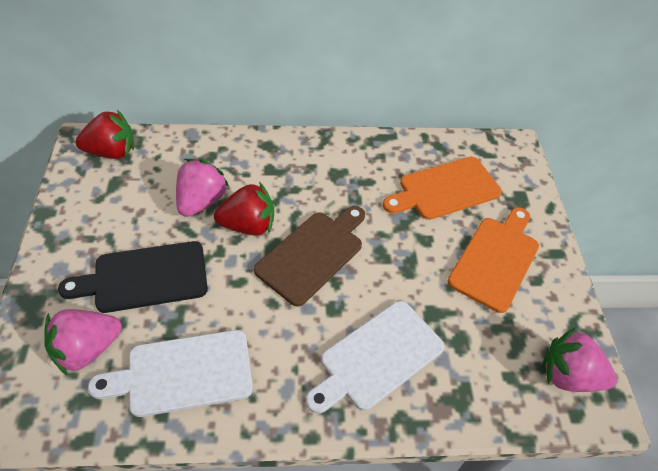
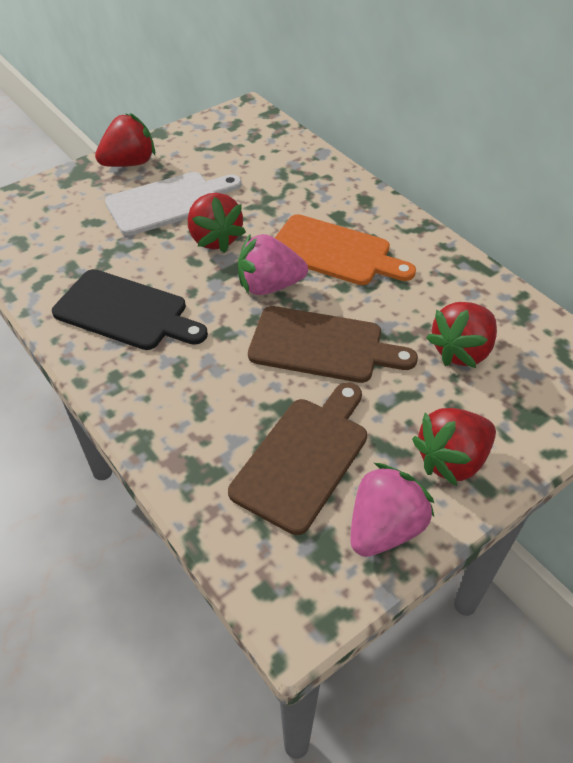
brown cutting board: [254,206,365,306] = 1 -> [228,382,367,535] [248,306,418,383] = 2
orange cutting board: [383,157,502,220] [448,207,539,313] = 2 -> [275,214,416,285] = 1
pink strawberry: [44,309,122,376] [176,159,229,217] [543,328,617,392] = 3 -> [238,233,308,295] [350,463,435,557] = 2
red strawberry: [75,110,134,159] [214,182,274,236] = 2 -> [95,113,155,167] [188,193,246,253] [412,408,496,486] [426,302,497,368] = 4
white cutting board: [88,330,253,417] [306,301,444,414] = 2 -> [105,172,242,236] = 1

